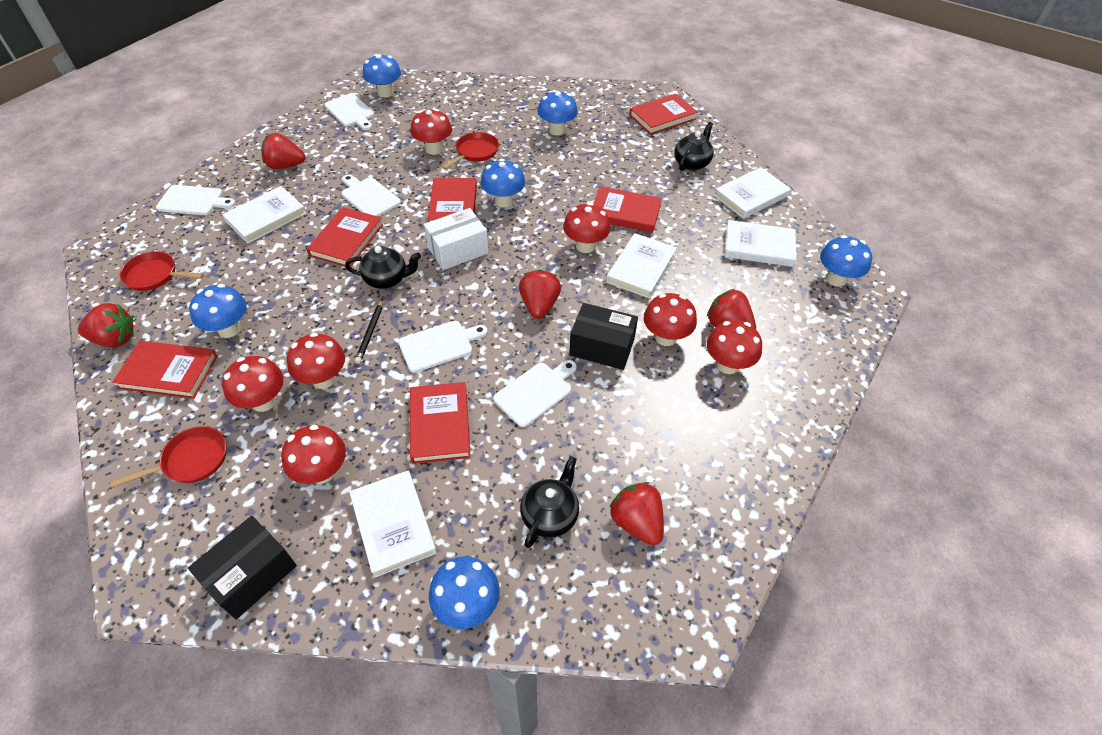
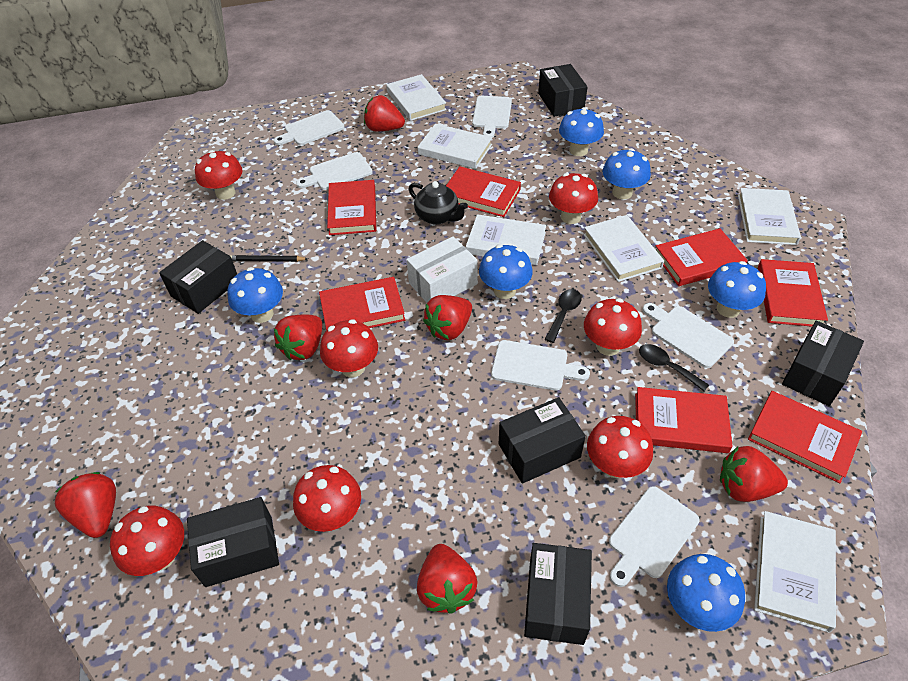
black box: [188,516,297,620] [569,303,638,370] = 2 -> [159,240,237,314] [187,497,279,587] [499,397,586,484] [524,543,592,645] [538,64,588,117] [782,321,864,406] = 6
black spoon: none = 0 -> [545,289,582,343] [639,344,709,391] = 2
black teapot: [345,246,421,289] [520,456,579,548] [674,122,714,171] = 3 -> [408,181,468,225] = 1
red book: [112,341,218,399] [307,207,383,267] [410,382,471,464] [428,178,477,222] [593,187,662,233] [629,94,698,135] = 6 -> [319,277,405,330] [327,180,376,235] [446,166,521,217] [635,387,733,453] [656,228,748,286] [748,391,862,483] [758,259,828,327] = 7
red pan: [111,426,227,488] [120,251,204,291] [442,132,499,170] = 3 -> none = 0
red strawberry: [78,303,134,348] [261,133,305,169] [519,269,561,319] [609,482,664,545] [707,289,756,329] = 5 -> [55,472,116,538] [274,314,322,360] [364,95,405,132] [417,544,478,614] [423,295,472,340] [720,446,788,502] = 6
white book: [222,186,306,244] [349,471,437,578] [606,233,677,298] [714,167,791,219] [724,220,796,267] = 5 -> [386,74,447,121] [418,124,492,169] [466,214,546,265] [583,215,664,282] [738,188,801,245] [754,511,836,633] = 6
white cutting board: [156,185,236,215] [324,93,374,130] [341,174,401,217] [398,321,488,373] [493,360,577,427] = 5 -> [274,110,345,145] [296,152,373,190] [472,96,512,138] [491,340,590,391] [609,486,700,587] [643,303,734,368] = 6

